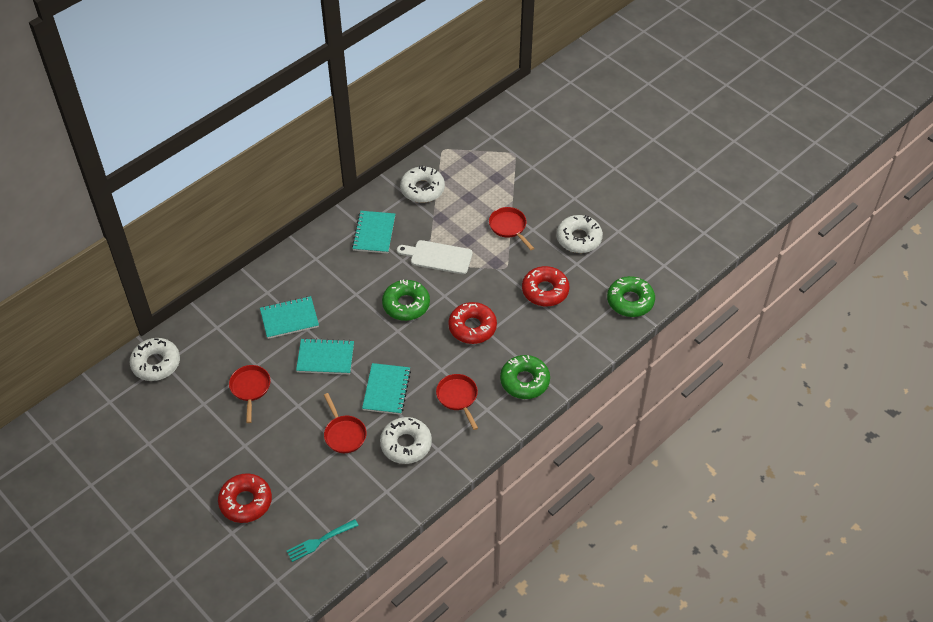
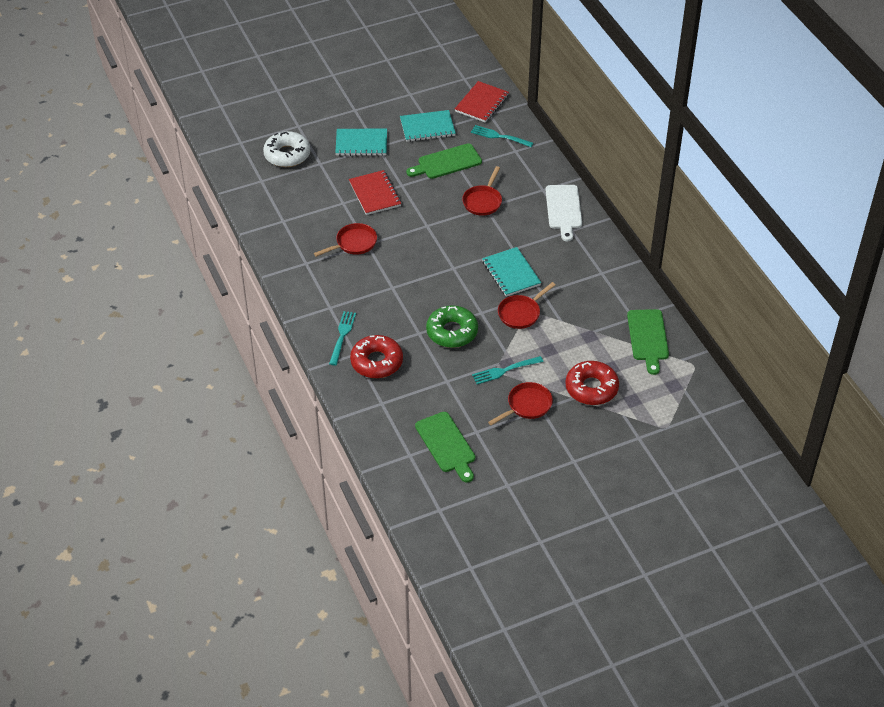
green cutting board: none = 0 -> [406,143,482,179] [415,412,475,483] [627,309,669,375] = 3
green donut: [382,280,430,321] [500,355,550,399] [607,276,655,317] = 3 -> [426,305,478,348] = 1
red donut: [218,473,272,523] [448,302,497,344] [522,266,570,306] = 3 -> [350,335,403,378] [565,361,619,405] = 2
red notebook: none = 0 -> [349,170,401,215] [455,81,509,123] = 2
turquoise fork: [287,519,359,562] = 1 -> [329,311,356,365] [471,125,533,147] [472,356,543,384] = 3
turquoise notebook: [260,296,319,339] [296,338,354,374] [352,211,395,253] [362,363,411,415] = 4 -> [335,129,387,156] [400,110,456,142] [482,247,541,297] = 3
white donut: [130,338,180,381] [380,417,432,464] [400,166,445,203] [557,215,603,253] = 4 -> [263,131,310,167] = 1

